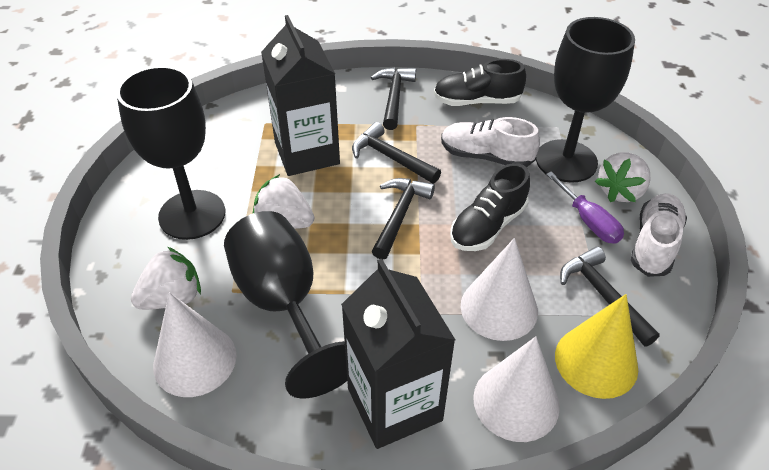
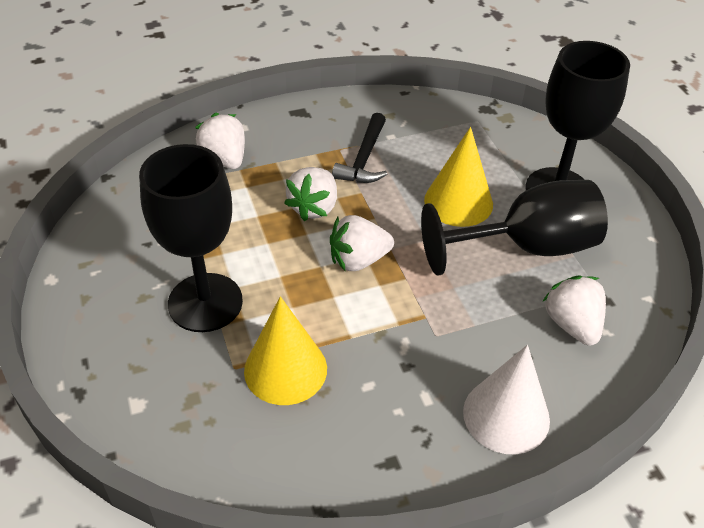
black carton: [261,15,340,176] [341,259,455,449] = 2 -> none = 0
black hammer: [352,122,441,183] [371,68,416,130] [372,178,435,259] [560,247,660,346] = 4 -> [332,113,387,183] = 1
black shoe: [434,59,526,106] [450,163,530,251] = 2 -> none = 0
purple screwdriver: [546,172,624,244] = 1 -> none = 0
white cone: [153,292,236,397] [461,238,538,341] [473,336,560,442] = 3 -> [463,345,550,454] = 1
white shoe: [441,117,540,167] [631,193,687,277] = 2 -> none = 0
white strawberry: [131,247,201,310] [252,174,314,229] [595,152,651,202] = 3 -> [195,113,245,169] [284,167,337,221] [330,215,394,272] [542,275,606,346] = 4
yellow cone: [555,294,638,399] = 1 -> [244,296,327,405] [424,127,493,227] = 2

